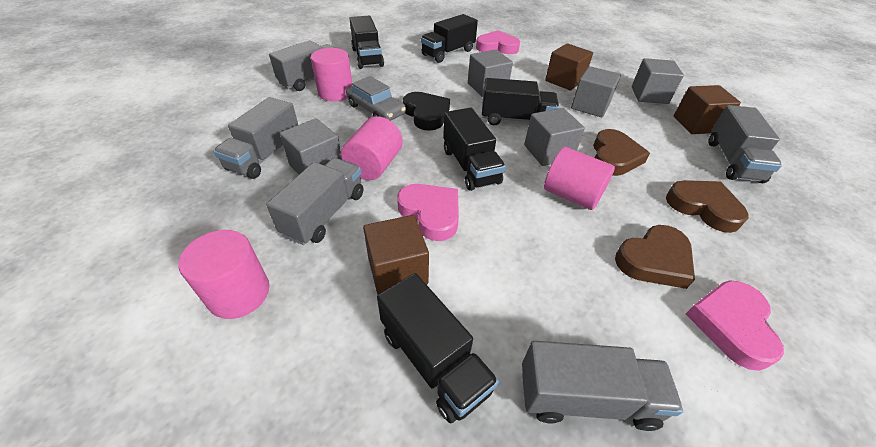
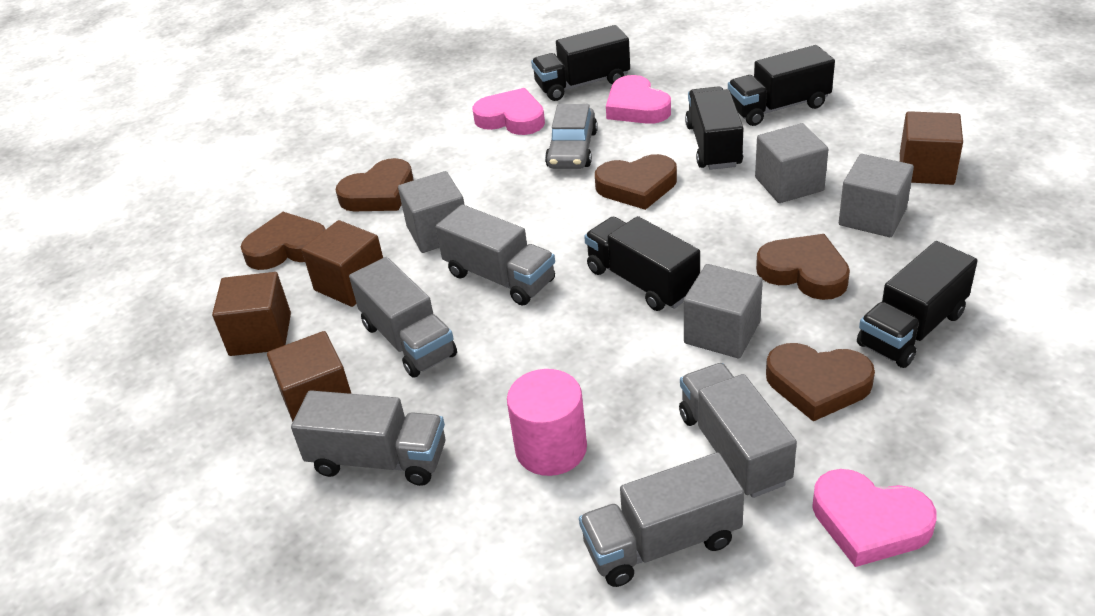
black heart: [403,92,450,131] = 1 -> none = 0
brown cube: [363,215,429,294] [545,43,593,90] [674,85,741,134] = 3 -> [212,272,291,356] [267,331,351,422] [302,220,383,307] [900,111,963,185] = 4
brown heart: [593,129,650,176] [615,225,695,289] [666,180,749,233] = 3 -> [240,212,326,270] [336,158,414,211] [595,154,677,210] [756,234,850,300] [766,343,875,421] = 5
grey cube: [280,118,342,174] [468,49,513,97] [524,108,585,166] [571,66,621,117] [632,58,684,104] = 5 -> [398,171,464,253] [684,264,763,358] [755,123,829,203] [839,154,914,237] = 4
pink cylinder: [179,230,269,319] [311,48,352,101] [341,116,403,180] [544,147,615,210] = 4 -> [507,369,587,476] = 1

